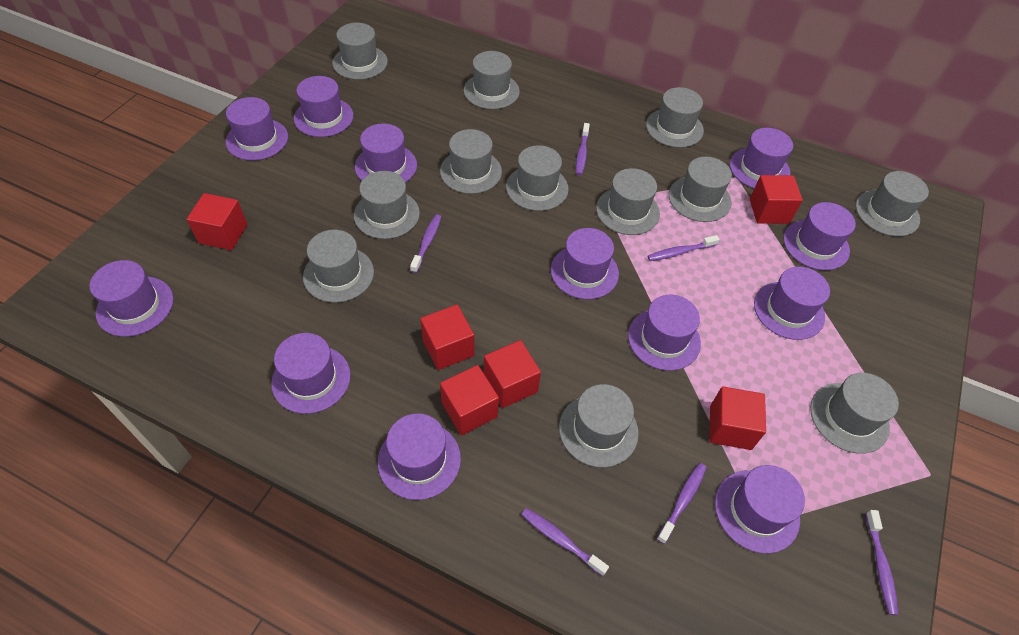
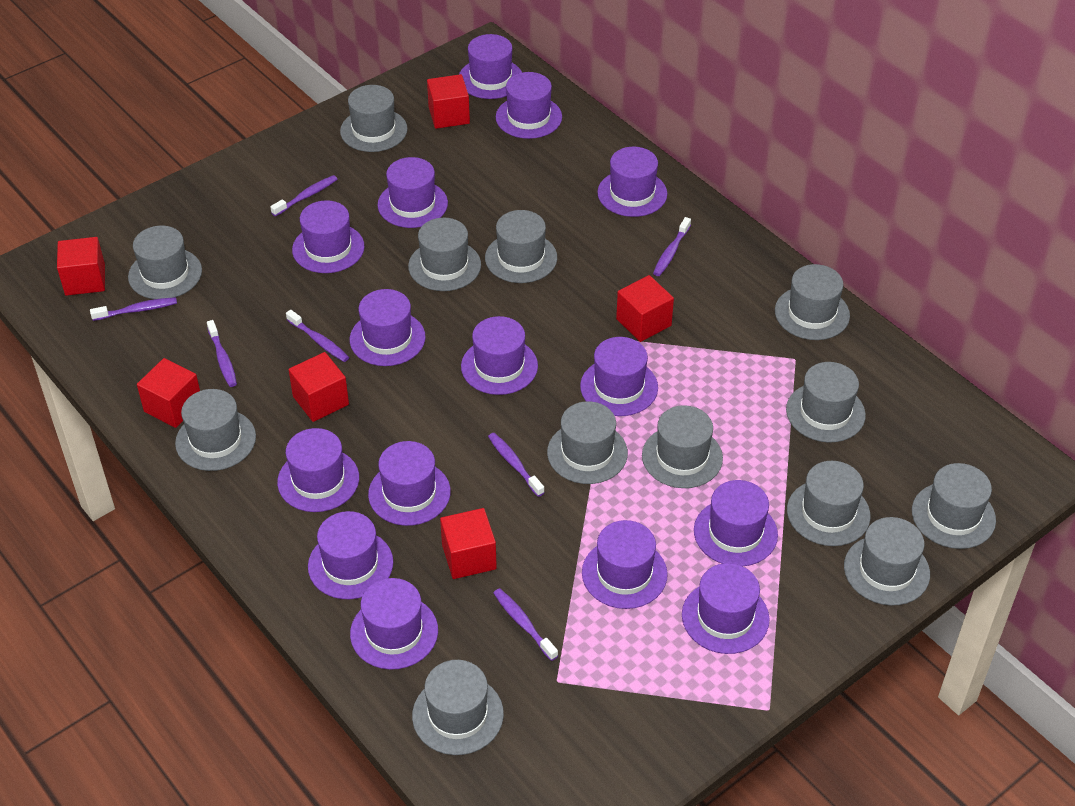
grey hat: [303,230,374,303] [332,23,388,80] [354,171,420,239] [440,129,502,194] [464,51,520,109] [506,145,569,211] [559,384,639,468] [596,168,660,235] [646,87,704,148] [669,157,732,222] [810,373,899,454] [856,171,929,236] = 12 -> [128,226,202,299] [175,389,256,471] [340,85,408,152] [408,218,481,291] [412,660,504,755] [485,210,557,283] [547,401,628,484] [642,405,723,488] [775,264,850,340] [786,362,866,442] [787,461,871,546] [844,517,930,606] [912,463,996,549] = 13
purple hat: [90,260,174,337] [226,97,288,161] [271,333,351,414] [294,76,353,137] [355,123,417,183] [378,413,461,500] [551,228,619,299] [628,295,701,371] [715,465,805,554] [730,128,793,188] [754,267,830,340] [783,202,856,270] = 12 -> [277,428,359,512] [292,200,365,273] [308,511,393,599] [350,289,426,366] [350,578,438,670] [368,441,451,526] [377,157,448,228] [459,34,522,99] [461,316,538,395] [496,72,562,139] [580,337,658,416] [582,520,668,609] [597,147,667,217] [682,563,770,654] [694,480,778,566] = 15
purple toothbrush: [410,214,441,273] [521,508,609,576] [576,123,590,175] [647,235,720,261] [657,463,707,544] [865,510,898,615] = 6 -> [90,297,177,321] [207,320,237,387] [270,175,337,216] [286,310,349,362] [488,433,545,497] [493,588,558,661] [653,217,691,276] = 7

